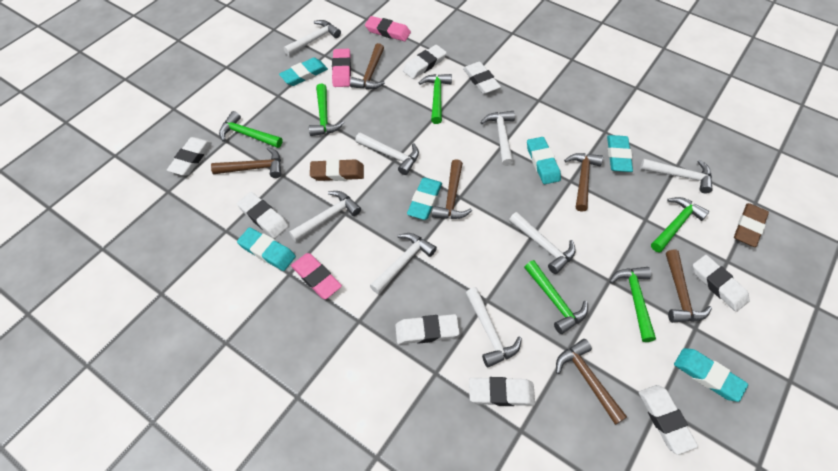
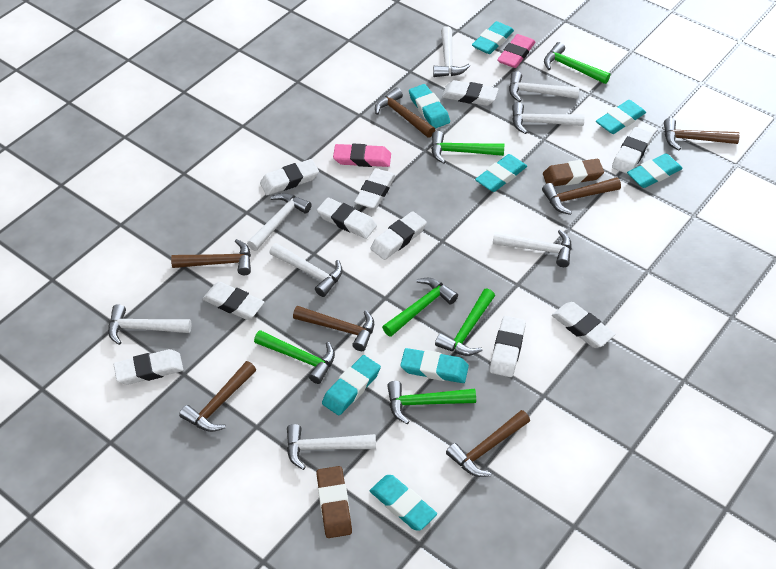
brown hammer: [211,147,281,178] [350,43,385,89] [432,159,472,219] [556,339,627,425] [564,153,603,212] [666,250,712,323] = 6 -> [171,239,251,275] [179,361,256,432] [293,306,374,351] [375,87,435,138] [446,410,530,477] [542,177,621,215] [664,118,740,150] = 7
pink eraser: [291,253,342,299] [332,49,351,87] [365,16,411,41] = 3 -> [333,144,391,167] [497,34,535,68] = 2
turquoise eraser: [237,227,296,271] [279,57,328,86] [407,178,442,220] [527,137,561,184] [607,135,633,172] [674,348,748,402] = 6 -> [322,355,381,415] [370,475,437,531] [400,348,469,383] [409,84,450,129] [472,21,514,54] [475,154,527,192] [596,100,646,134] [627,153,683,188] = 8
white eraser: [167,137,212,176] [237,192,289,238] [395,314,460,344] [403,45,447,79] [463,62,501,94] [469,377,535,406] [639,385,698,455] [693,255,750,312] = 8 -> [114,349,183,385] [203,282,264,320] [260,159,319,195] [317,198,377,239] [354,168,396,209] [370,211,427,260] [442,80,499,106] [490,316,526,377] [552,302,615,348] [612,127,653,174] = 10

